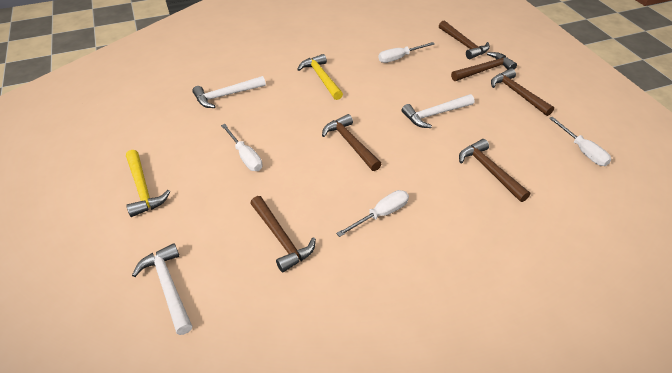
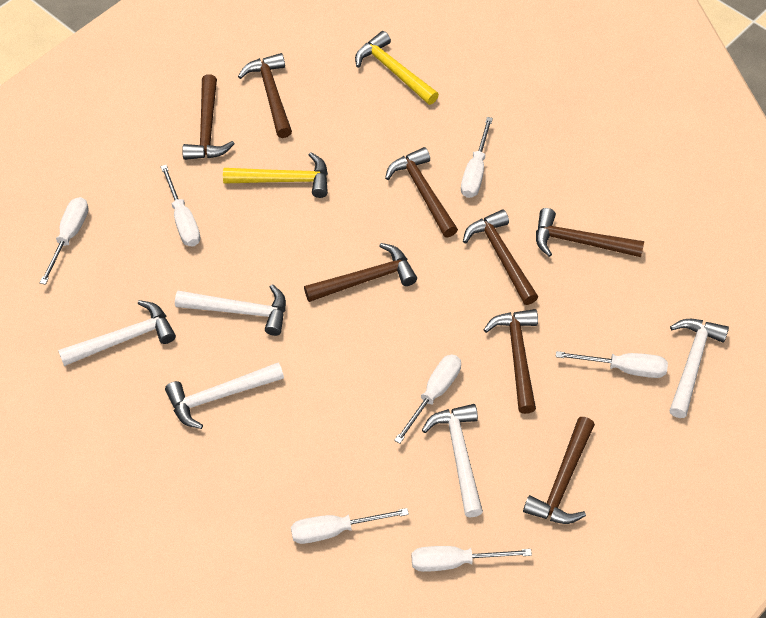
brown hammer: [250,196,316,272] [322,114,382,171] [439,21,490,59] [451,52,517,81] [459,139,530,202] [491,68,554,116] = 6 -> [182,74,235,160] [238,53,292,138] [304,243,417,302] [385,147,458,238] [463,209,538,305] [484,309,538,414] [523,417,595,524] [536,208,644,257] = 8
white hammer: [132,243,192,335] [192,76,266,108] [402,94,474,128] = 3 -> [58,300,176,366] [165,362,284,429] [175,284,286,336] [422,404,483,517] [669,319,729,418] = 5
white screwdriver: [221,124,262,171] [336,190,409,237] [378,42,434,63] [549,117,611,166] = 4 -> [40,197,89,285] [161,165,200,246] [291,508,409,544] [394,355,461,444] [411,546,532,572] [461,117,493,198] [556,351,668,378] = 7

